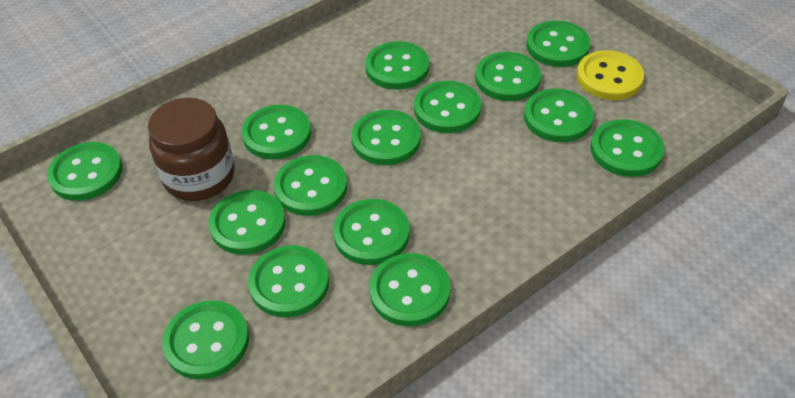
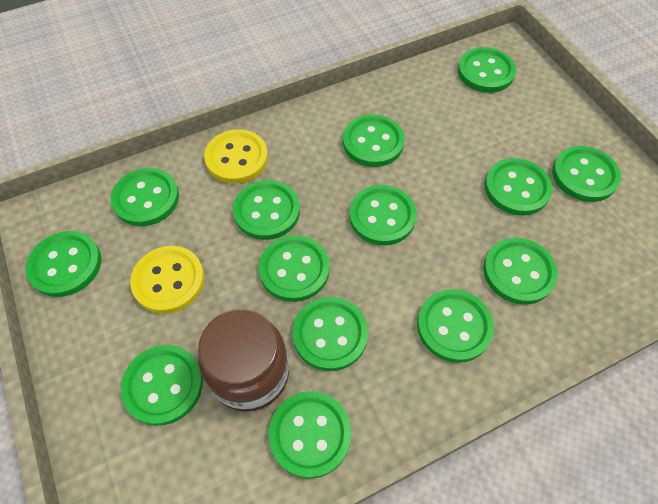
green button: [47,142,123,201] [162,300,249,380] [208,190,286,255] [242,105,311,160] [248,245,329,317] [274,155,347,216] [333,199,410,265] [351,110,421,165] [365,41,429,90] [369,253,451,327] [414,81,481,133] [475,52,541,101] [524,89,594,142] [526,21,590,67] [590,119,664,177] = 15 -> [26,231,101,297] [111,168,179,226] [121,345,203,426] [233,180,300,240] [259,235,330,302] [269,391,352,479] [293,297,368,371] [343,114,405,167] [349,185,417,246] [417,289,494,363] [458,47,516,93] [483,238,558,305] [484,158,552,216] [552,146,621,202] = 14
yellow button: [576,50,644,100] = 1 -> [130,246,205,314] [204,129,268,184] = 2

